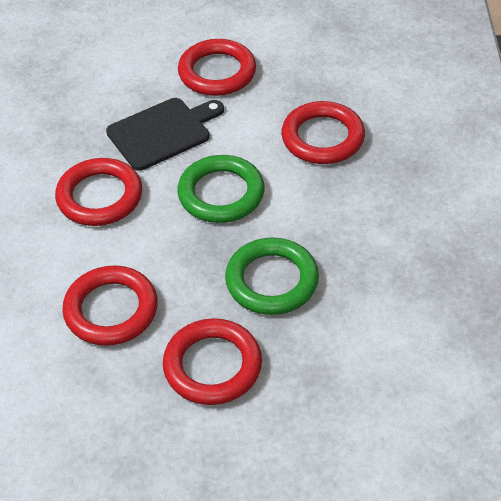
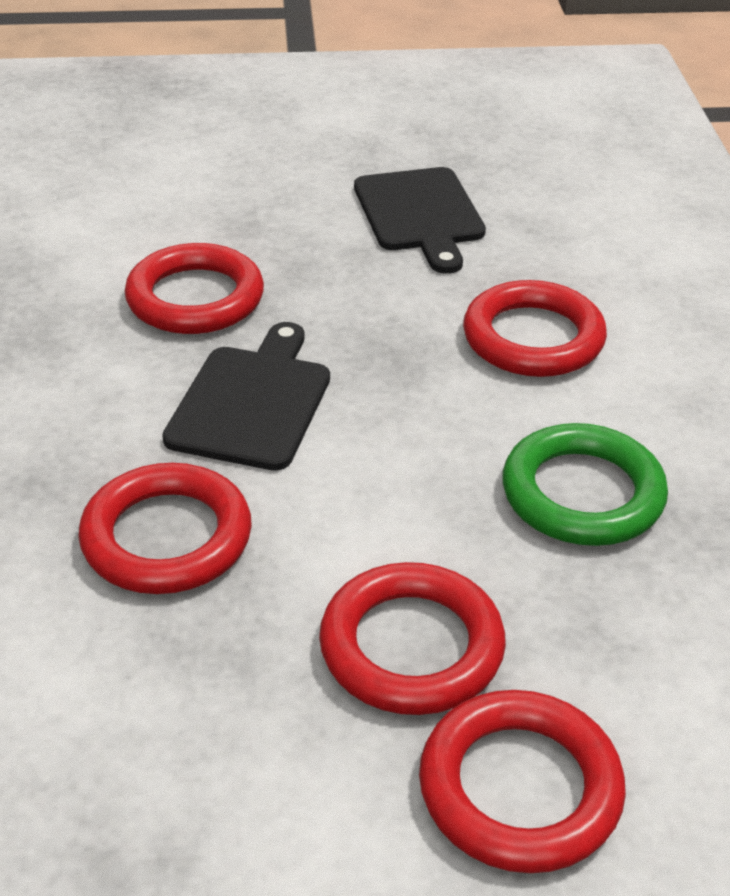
black cutting board: [106,98,224,171] = 1 -> [162,322,330,471] [354,167,486,274] = 2
green ring: [177,155,264,223] [225,237,319,315] = 2 -> [503,423,668,546] = 1

